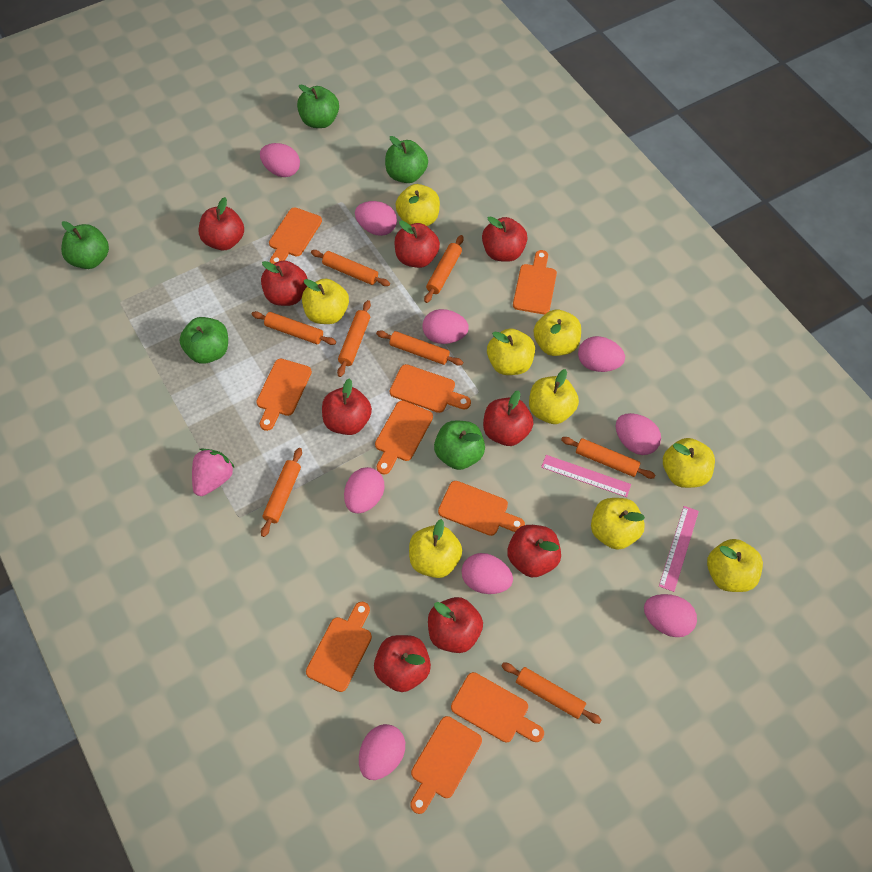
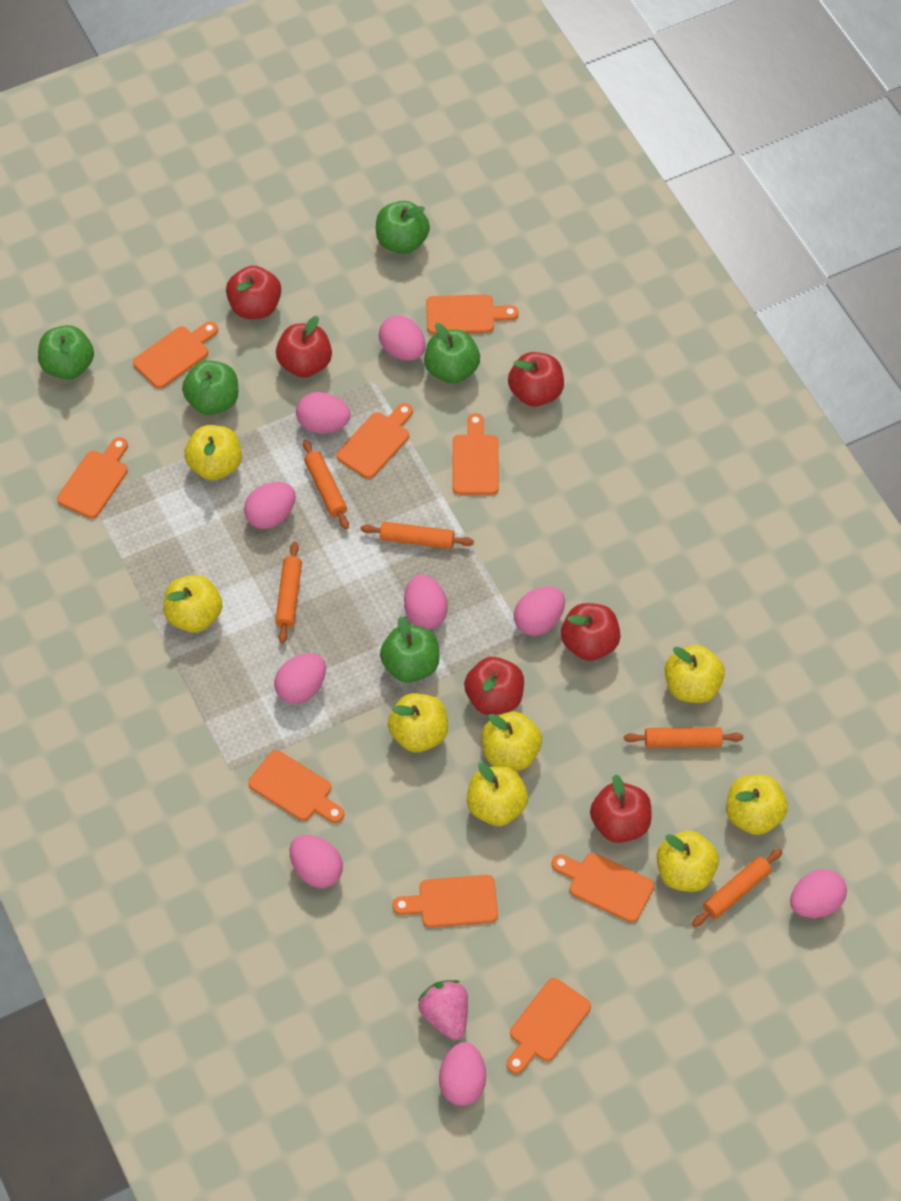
orange rolling pin: [252,311,336,345] [261,448,302,537] [311,250,390,286] [337,300,371,377] [376,330,463,366] [424,235,464,303] [501,662,602,724] [561,437,655,479] = 8 -> [275,542,302,643] [303,439,349,530] [360,522,474,549] [624,727,743,748] [692,849,782,927] = 5
pink ruler: [541,455,631,497] [659,506,699,592] = 2 -> none = 0
red apple: [199,197,244,251] [261,261,308,306] [322,378,372,435] [374,635,431,692] [394,220,440,268] [428,597,483,653] [482,216,528,262] [483,390,533,446] [507,525,561,577] = 9 -> [226,266,281,319] [276,316,332,378] [464,657,524,715] [508,352,564,407] [561,603,621,661] [590,774,651,843] = 6
yellow apple: [302,279,349,324] [396,184,440,226] [409,519,462,578] [487,328,535,375] [529,369,579,424] [533,310,581,356] [591,498,645,550] [663,438,715,488] [707,539,763,592] = 9 -> [163,575,222,633] [184,425,242,480] [388,693,448,752] [467,763,528,826] [482,711,542,771] [657,831,719,892] [665,645,725,703] [726,775,788,835] = 8

